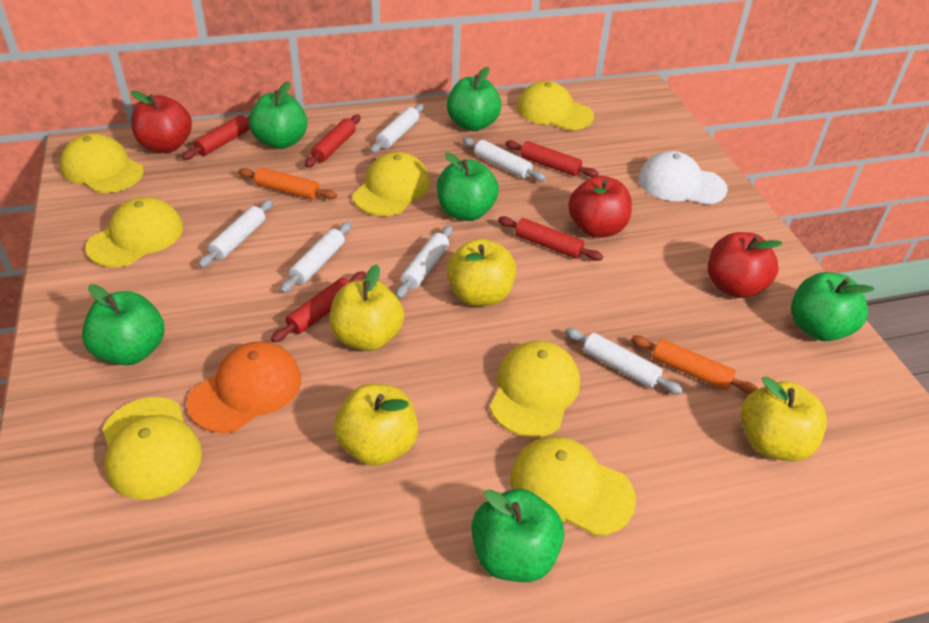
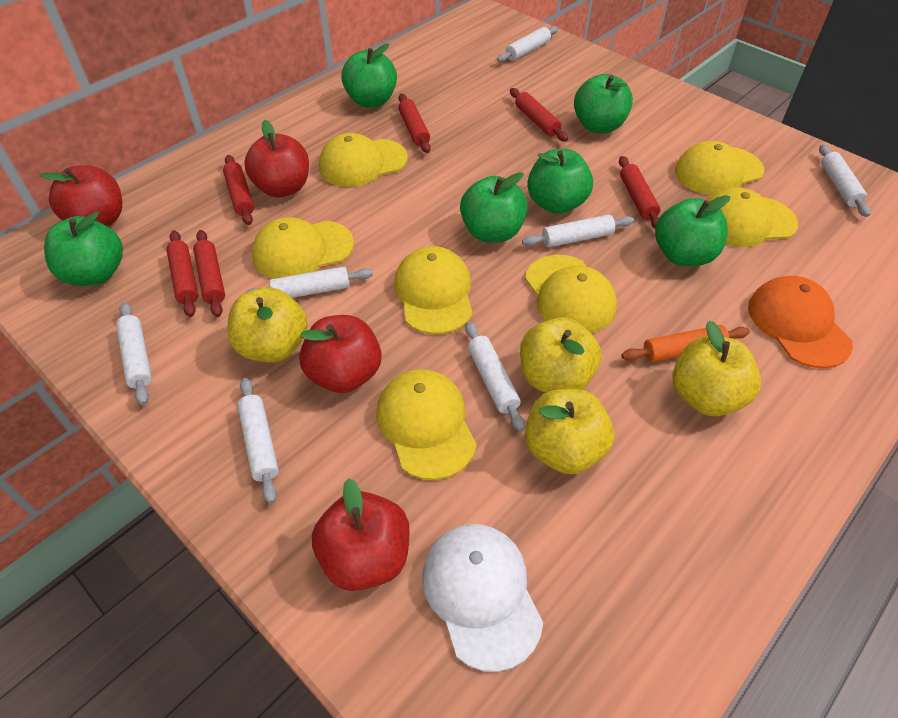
orange rolling pin: [238,168,337,200] [631,335,758,395] = 2 -> [621,325,750,362] = 1
red apple: [131,91,192,153] [568,176,632,238] [708,232,783,298] = 3 -> [40,165,122,227] [244,120,309,198] [299,315,382,393] [312,478,410,591] = 4
red rolling pin: [182,115,250,160] [271,271,366,342] [305,115,360,168] [498,216,603,261] [505,140,599,178] = 5 -> [166,230,198,317] [193,230,225,317] [223,155,254,225] [398,94,431,153] [510,88,568,142] [619,156,660,228] = 6
white rolling pin: [198,200,273,268] [280,222,352,293] [370,104,424,153] [396,225,453,299] [463,137,546,182] [565,328,683,395] = 6 -> [116,302,152,405] [237,378,279,504] [245,267,373,298] [465,322,525,432] [497,26,558,62] [522,215,634,247] [819,144,871,217] = 7

